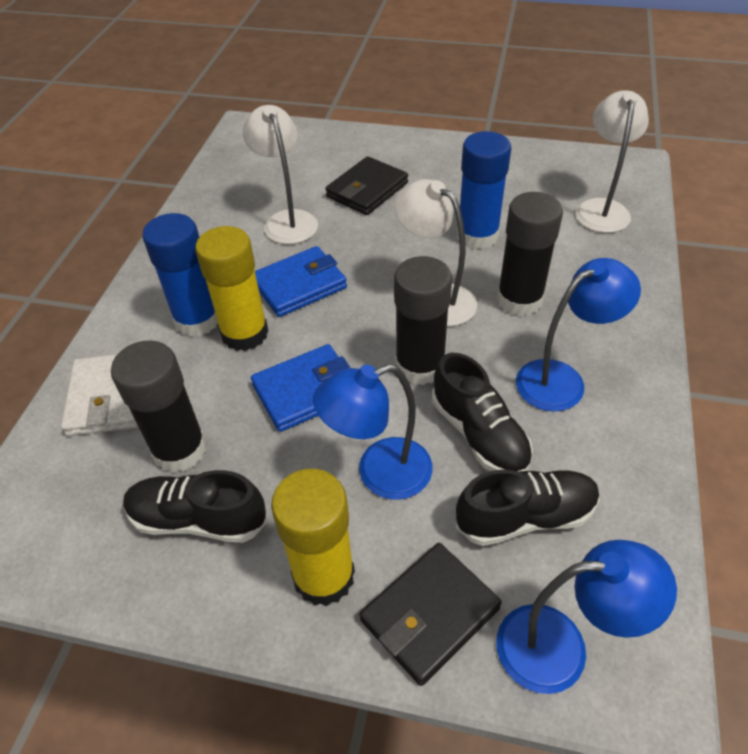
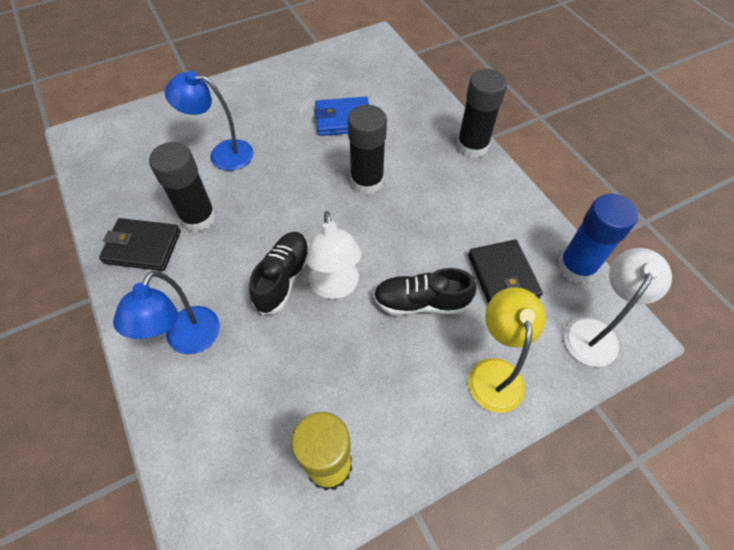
black shoe: [123,470,267,543] [432,353,533,472] [456,470,600,546] = 3 -> [249,232,309,315] [373,268,476,315] = 2
blue glue stick: [142,213,218,337] [457,131,511,249] = 2 -> [558,194,638,283] = 1
blue lamp: [313,364,433,500] [496,540,677,694] [516,258,641,412] = 3 -> [113,271,220,354] [165,71,253,171] = 2
blue wallet: [251,344,351,432] [255,246,347,317] = 2 -> [314,97,369,136] = 1
white lamp: [243,105,318,244] [394,179,477,326] [575,90,649,233] = 3 -> [306,211,362,299] [564,248,672,367] = 2
white wallet: [61,354,138,436] = 1 -> none = 0
yellow glue stick: [195,226,268,351] [271,469,355,606] = 2 -> [291,412,352,491] = 1
yellow lamp: none = 0 -> [468,287,546,413] = 1

